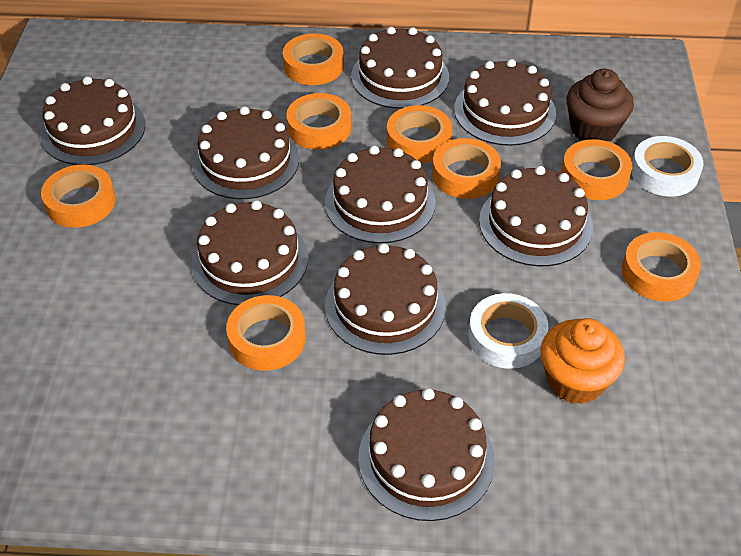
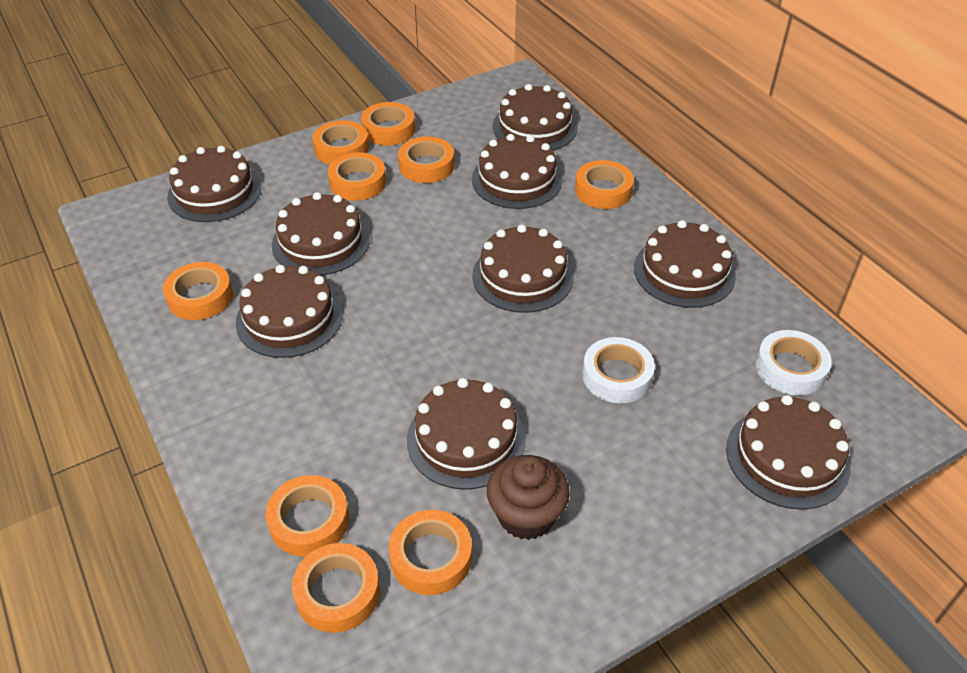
orange cupcake: [540,318,625,404] = 1 -> none = 0
orange tape: [41,164,116,228] [226,295,306,371] [283,34,344,85] [286,93,351,150] [387,105,452,163] [432,138,501,199] [561,139,632,200] [622,232,701,302] = 8 -> [163,262,233,320] [266,475,349,557] [292,543,380,633] [312,120,369,165] [328,153,386,201] [361,102,415,146] [389,510,472,595] [398,137,454,183] [575,160,634,209] = 9

